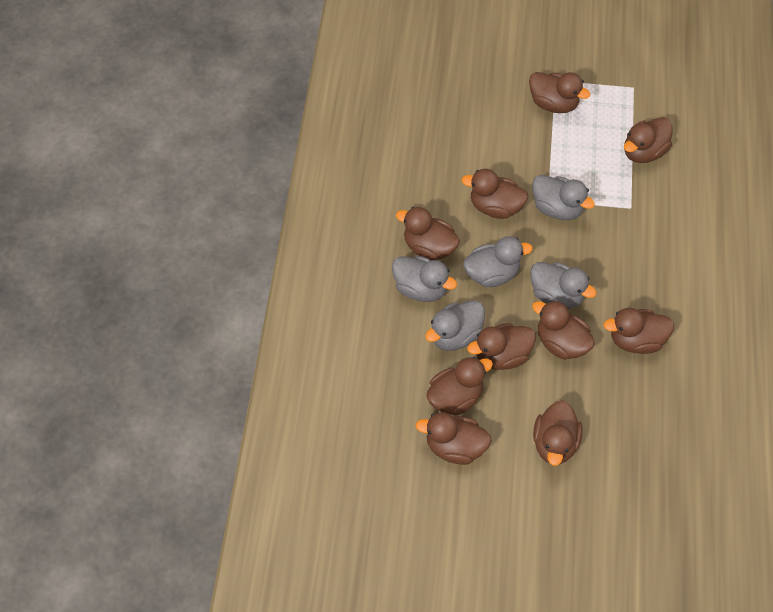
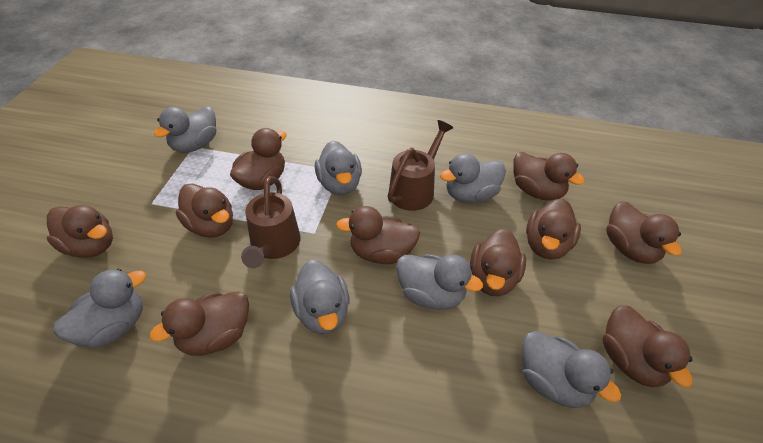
brown watering can: none = 0 -> [241,176,301,268] [388,120,453,211] = 2
grey duck: [392,256,457,302] [425,301,485,351] [463,236,533,287] [530,262,597,309] [532,175,595,220] = 5 -> [53,268,146,348] [154,107,217,153] [290,260,349,334] [315,141,362,195] [396,254,483,310] [440,153,506,203] [522,331,621,408] = 7

